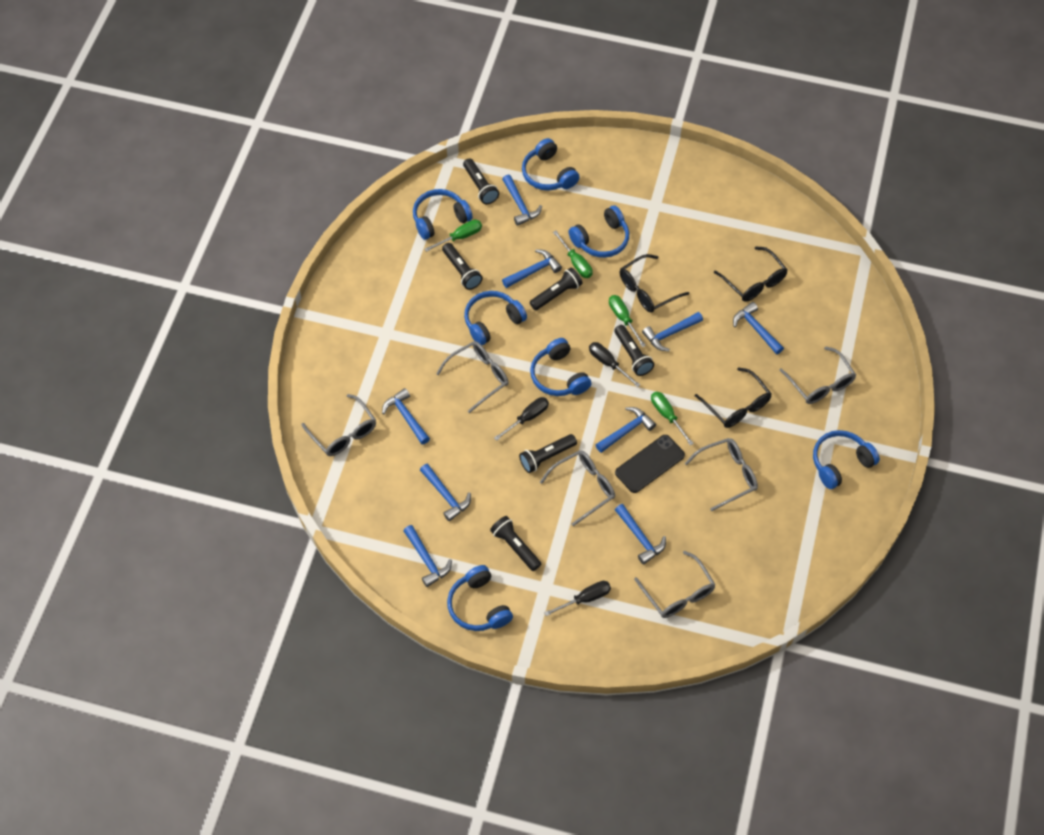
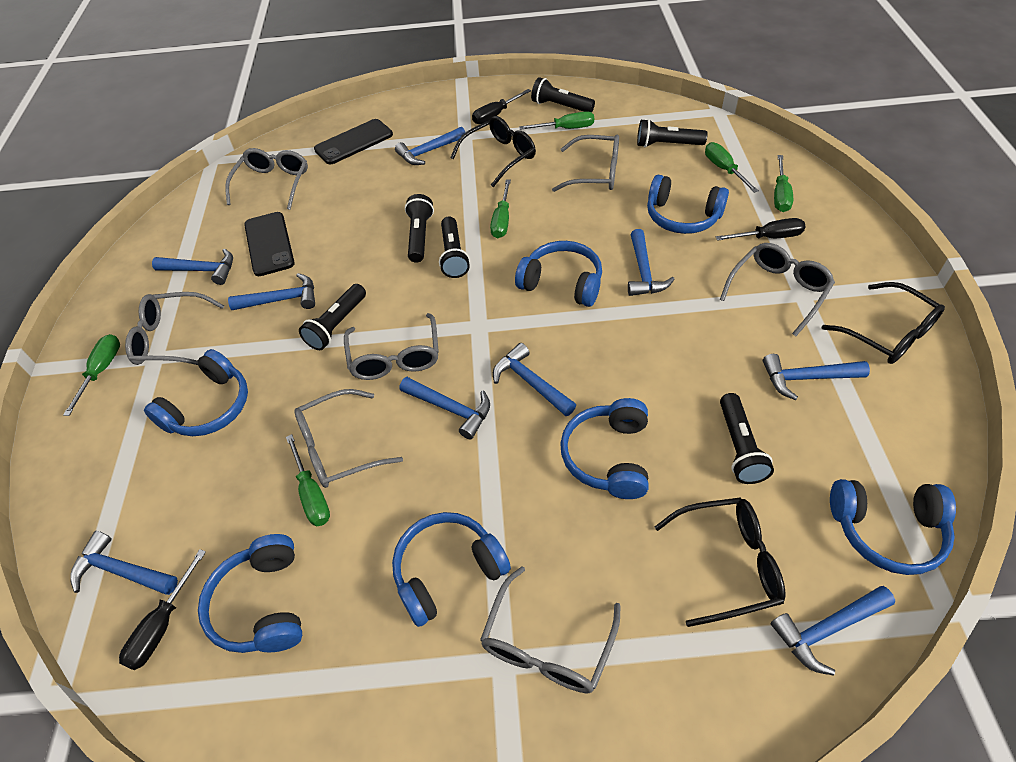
black phone: [615,435,685,493] = 1 -> [244,212,295,276] [314,119,393,164] = 2
green screwdriver: [425,220,482,252] [553,231,592,278] [609,295,646,347] [651,392,694,446] = 4 -> [63,334,120,416] [286,434,330,526] [490,179,511,238] [519,111,594,130] [705,142,759,193] [774,155,793,212] = 6
grey glasses: [301,394,376,456] [436,341,509,413] [540,450,615,526] [634,551,716,618] [685,438,758,511] [779,346,856,404] = 6 -> [125,292,224,365] [225,148,308,210] [294,389,403,488] [344,313,439,380] [480,566,621,693] [552,135,619,192] [720,243,835,336] = 7

